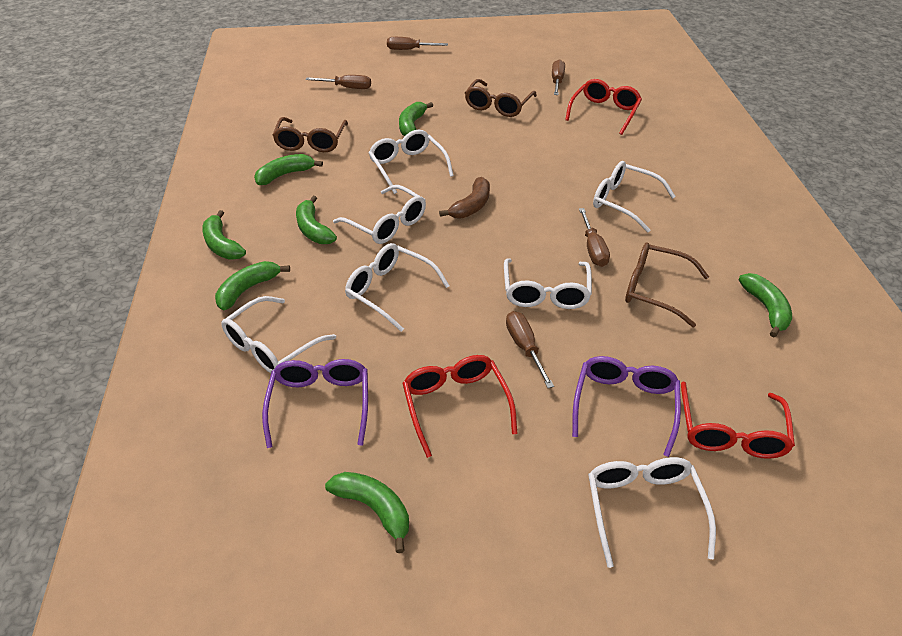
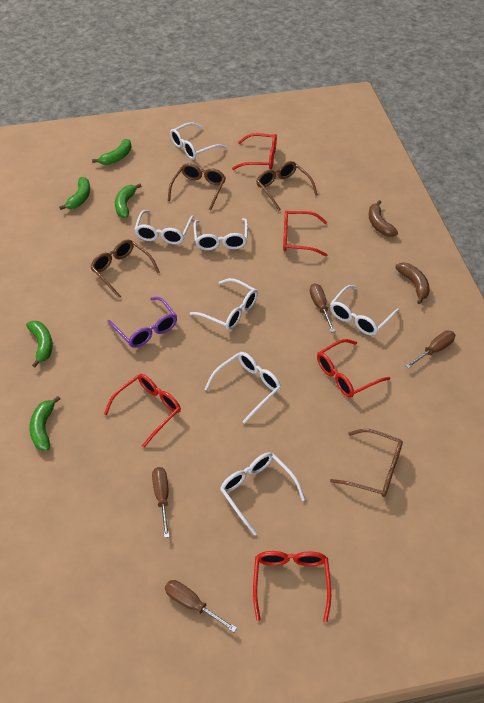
brown banana: [439,177,490,219] = 1 -> [369,200,398,237] [395,263,430,304] = 2
brown glasses: [272,117,348,152] [465,79,537,117] [625,242,709,327] = 3 -> [90,239,160,298] [168,163,226,211] [257,161,318,211] [330,429,403,497] = 4
brown screwdriver: [305,75,371,89] [387,37,448,50] [506,311,554,388] [552,59,565,95] [579,208,610,267] = 5 -> [152,467,169,538] [165,580,237,632] [310,283,335,332] [406,330,455,369] = 4
green banana: [202,210,246,259] [215,261,290,310] [254,154,323,185] [296,196,337,244] [325,472,409,553] [399,102,433,136] [738,273,792,337] = 7 -> [26,321,53,367] [29,396,60,451] [59,177,90,210] [92,139,132,165] [115,183,141,218] = 5
purple glasses: [262,359,368,448] [572,356,681,457] = 2 -> [107,297,177,348] = 1
red glasses: [402,355,518,458] [565,79,642,135] [681,382,795,459] = 3 -> [104,374,181,448] [232,133,277,170] [253,551,331,622] [283,210,327,256] [317,339,390,398] = 5

